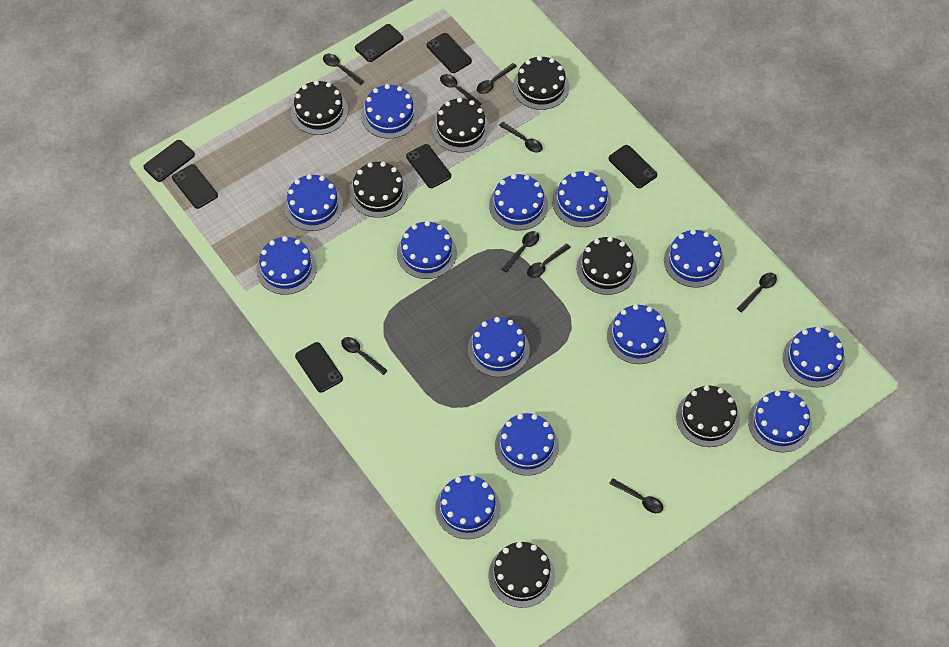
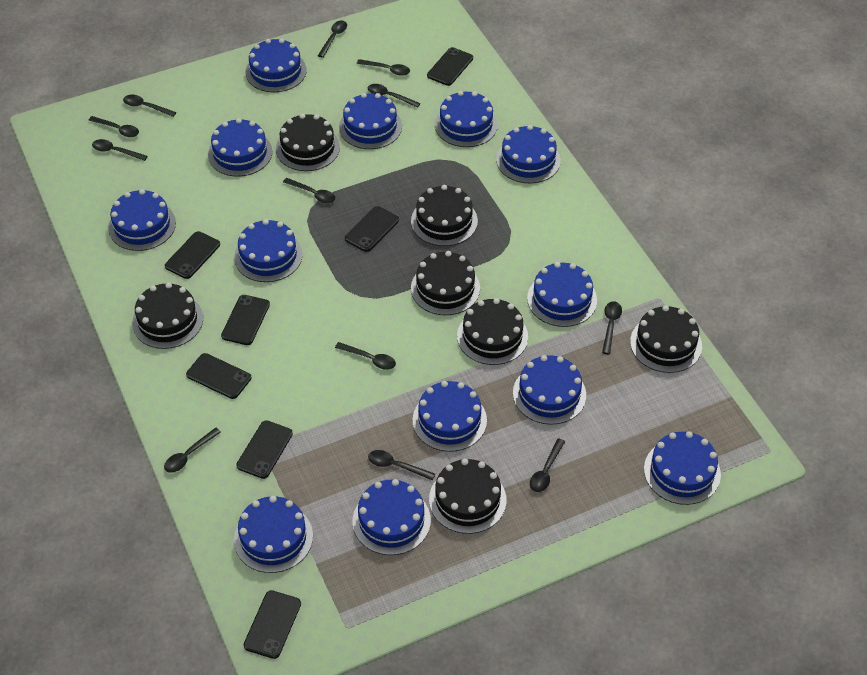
black spoon: [323,54,365,85] [341,337,388,375] [440,74,482,106] [477,63,517,94] [499,122,543,153] [502,231,539,273] [527,243,571,278] [609,479,663,513] [737,273,777,312] = 9 -> [89,116,139,137] [92,139,148,161] [123,95,176,117] [164,428,221,473] [283,178,335,203] [318,20,347,58] [335,342,396,370] [357,59,410,76] [368,84,420,108] [368,450,435,480] [530,438,565,492] [602,301,622,354] = 12

